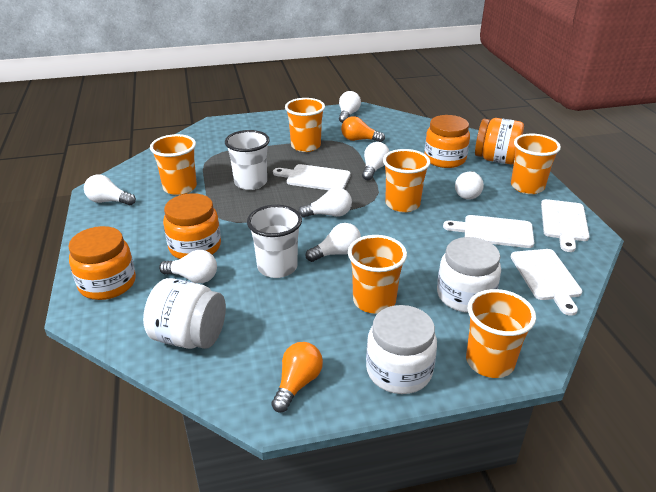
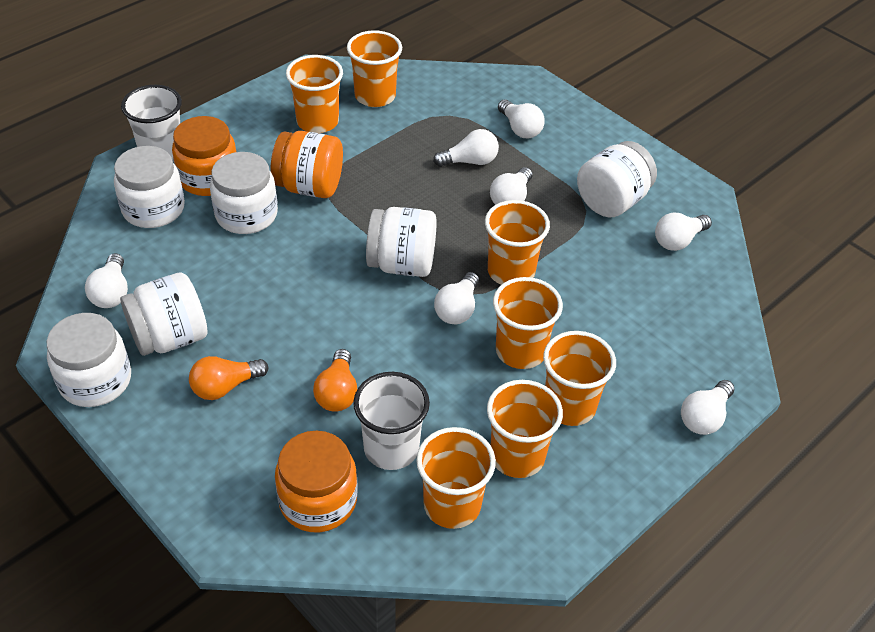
orange cup: [150,134,197,195] [285,98,325,152] [348,235,407,314] [383,149,430,212] [466,289,536,378] [511,134,561,194] = 6 -> [286,55,343,133] [347,30,402,107] [416,427,496,529] [485,200,550,285] [487,380,563,478] [493,277,563,369] [543,331,616,426] = 7
orange jar: [68,226,136,300] [163,193,221,259] [424,115,470,168] [475,118,524,164] = 4 -> [172,116,237,196] [271,131,343,198] [275,431,358,532] = 3
white cutting board: [273,164,351,190] [443,215,534,248] [511,249,582,316] [541,199,590,252] = 4 -> none = 0
white jar: [143,278,226,349] [366,305,437,394] [437,237,501,313] = 3 -> [47,313,131,407] [114,146,185,228] [120,272,208,356] [210,152,278,234] [366,207,437,277] [577,141,657,218] = 6

